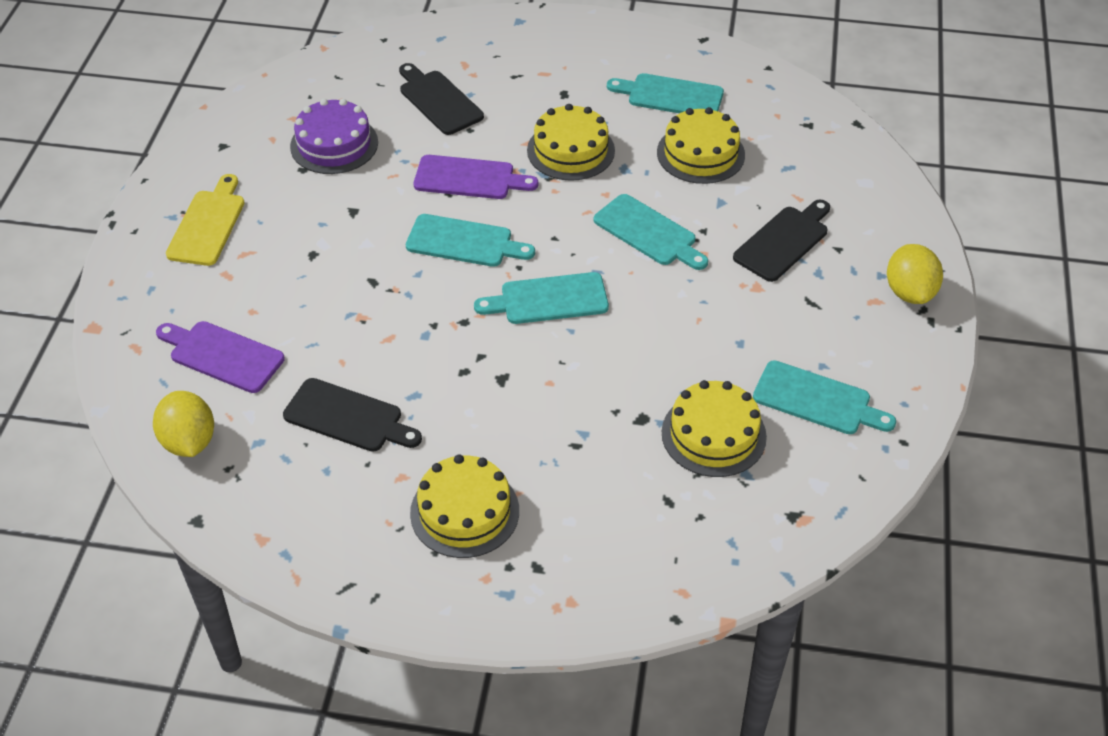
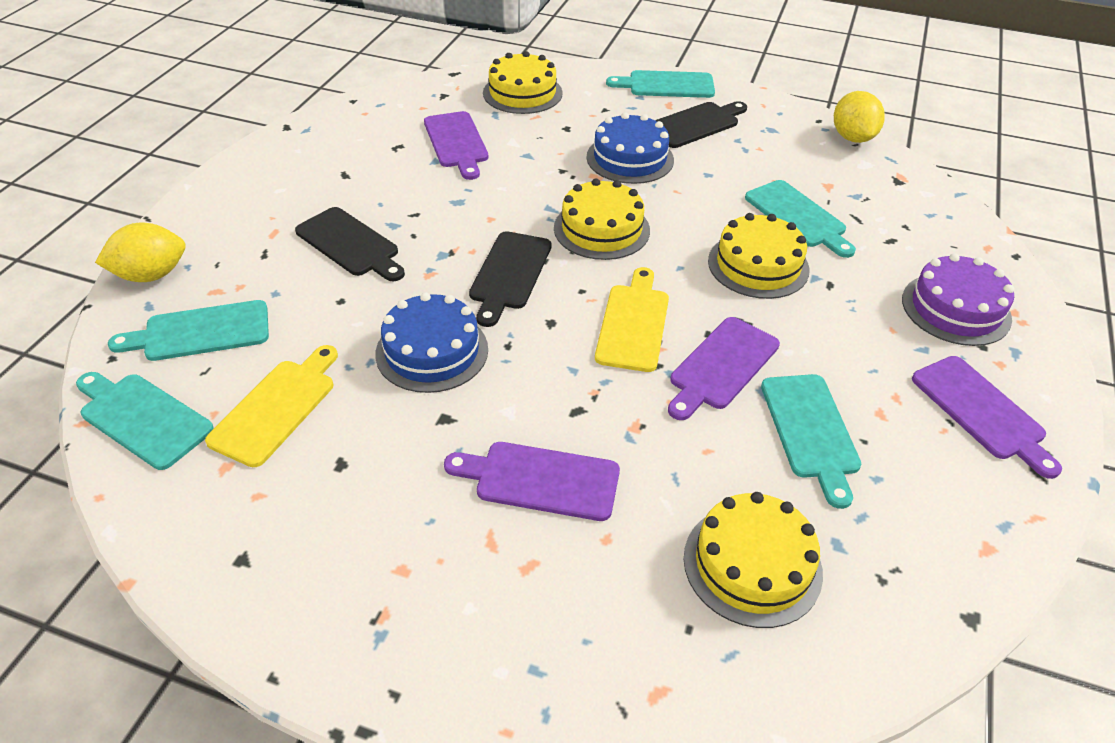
blue cake: none = 0 -> [375,292,488,393] [587,112,674,184] = 2
purple cutting board: [156,321,285,393] [414,155,538,199] = 2 -> [424,111,488,180] [444,442,620,521] [668,317,780,420] [912,356,1062,479] = 4
yellow cutting board: [166,174,245,266] = 1 -> [205,345,338,467] [595,267,669,372] = 2

